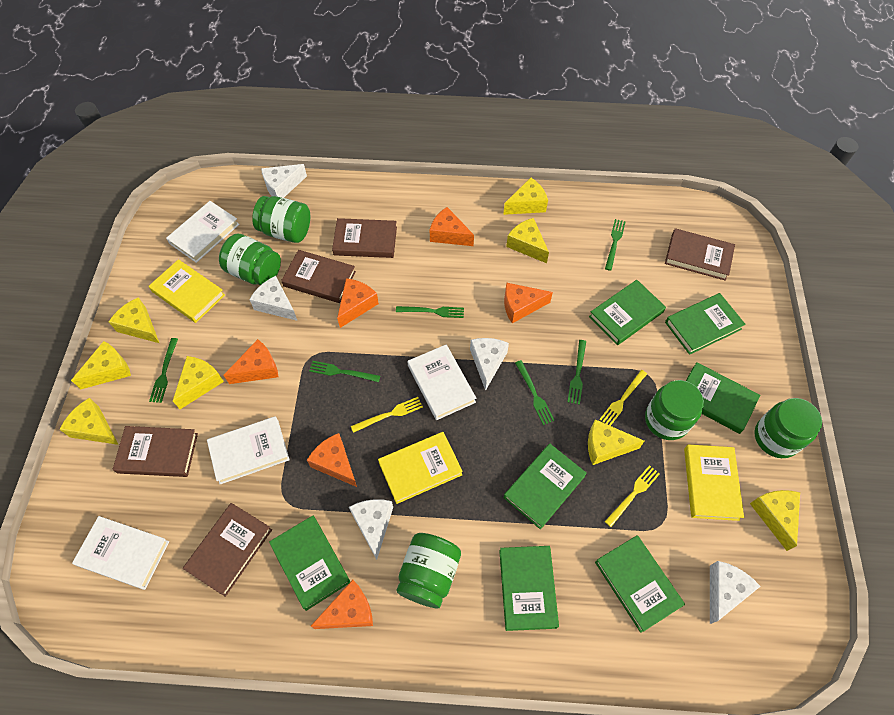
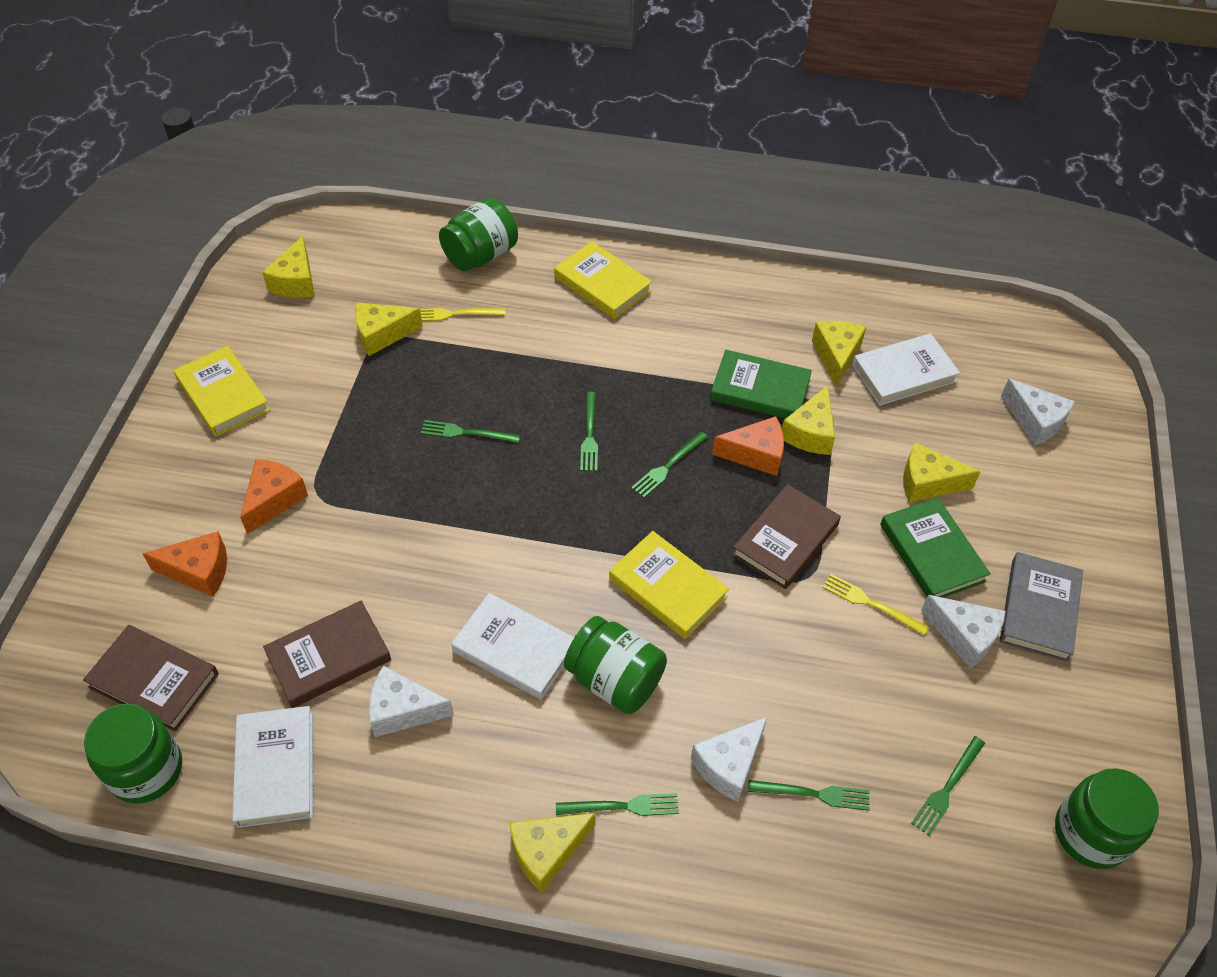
brown book: [113,426,198,477] [183,503,272,597] [281,250,356,303] [332,218,397,258] [665,228,735,281] = 5 -> [83,625,219,731] [263,601,391,708] [732,484,841,589] = 3
green book: [269,516,350,611] [499,546,559,631] [504,444,587,529] [589,280,666,345] [595,535,685,633] [665,293,746,355] [686,362,760,434] = 7 -> [710,350,812,419] [880,497,991,598] = 2
green jar: [219,233,281,285] [252,196,310,243] [396,533,461,608] [645,380,704,440] [754,398,822,458] = 5 -> [84,704,182,804] [439,198,518,271] [564,616,667,714] [1055,768,1159,869] = 4
grey book: none = 0 -> [1000,552,1083,662] = 1
orange cheese: [224,339,279,384] [307,433,357,487] [311,580,373,629] [337,278,379,328] [430,207,474,246] [504,283,553,323] = 6 -> [143,531,227,597] [240,459,308,534] [712,416,784,476] = 3
white book: [72,516,169,590] [166,201,239,263] [207,416,290,484] [408,344,476,420] = 4 -> [232,706,313,828] [451,593,574,700] [852,333,960,406] = 3
white cheese: [249,276,297,321] [261,164,307,198] [349,499,393,560] [470,338,509,391] [710,561,761,624] = 5 -> [369,666,454,737] [691,717,767,802] [921,595,1006,669] [1001,379,1075,445] = 4
yellow cheese: [59,398,119,445] [71,341,131,389] [109,297,159,343] [173,356,224,409] [503,178,548,215] [506,218,549,263] [588,419,644,465] [750,490,800,551] = 8 -> [262,236,315,298] [355,302,423,356] [509,813,596,893] [782,385,835,455] [812,321,866,387] [903,442,981,502] = 6
yellow fork: [351,397,423,433] [599,370,647,426] [605,465,660,527] = 3 -> [420,308,505,321] [823,574,929,635] = 2

